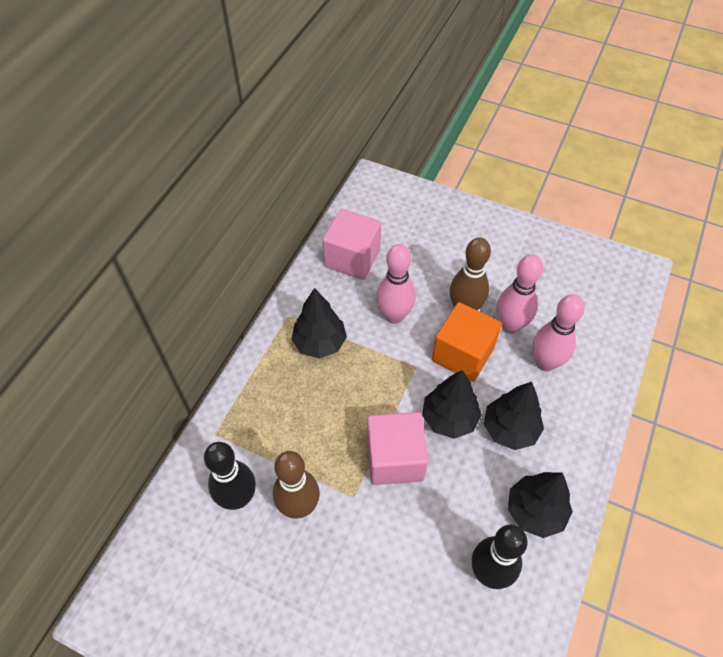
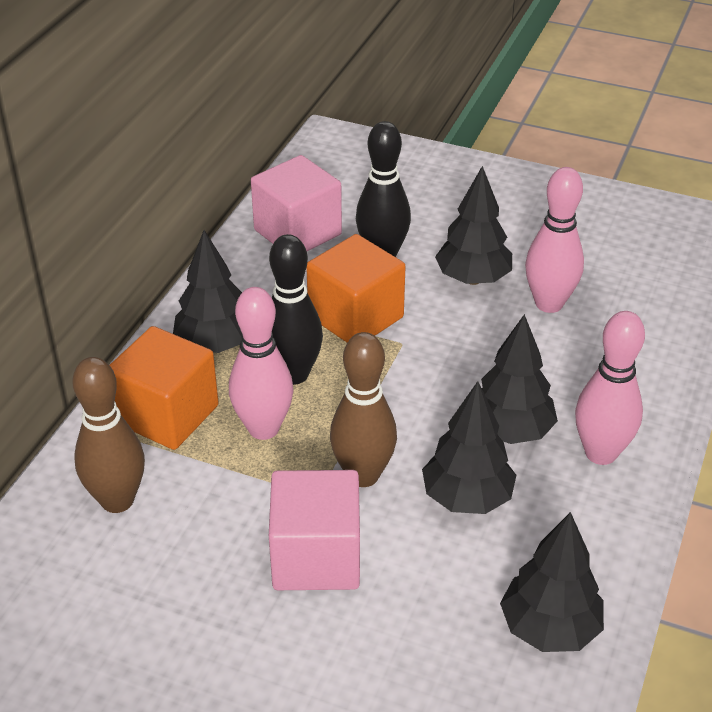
black tree: [291,288,347,359] [422,370,482,439] [484,382,544,450] [508,472,573,538] = 4 -> [173,230,242,353] [422,381,516,514] [435,166,512,285] [481,314,558,444] [500,512,604,652] = 5
orange cube: [432,302,502,382] = 1 -> [110,326,219,450] [306,234,406,343] = 2

